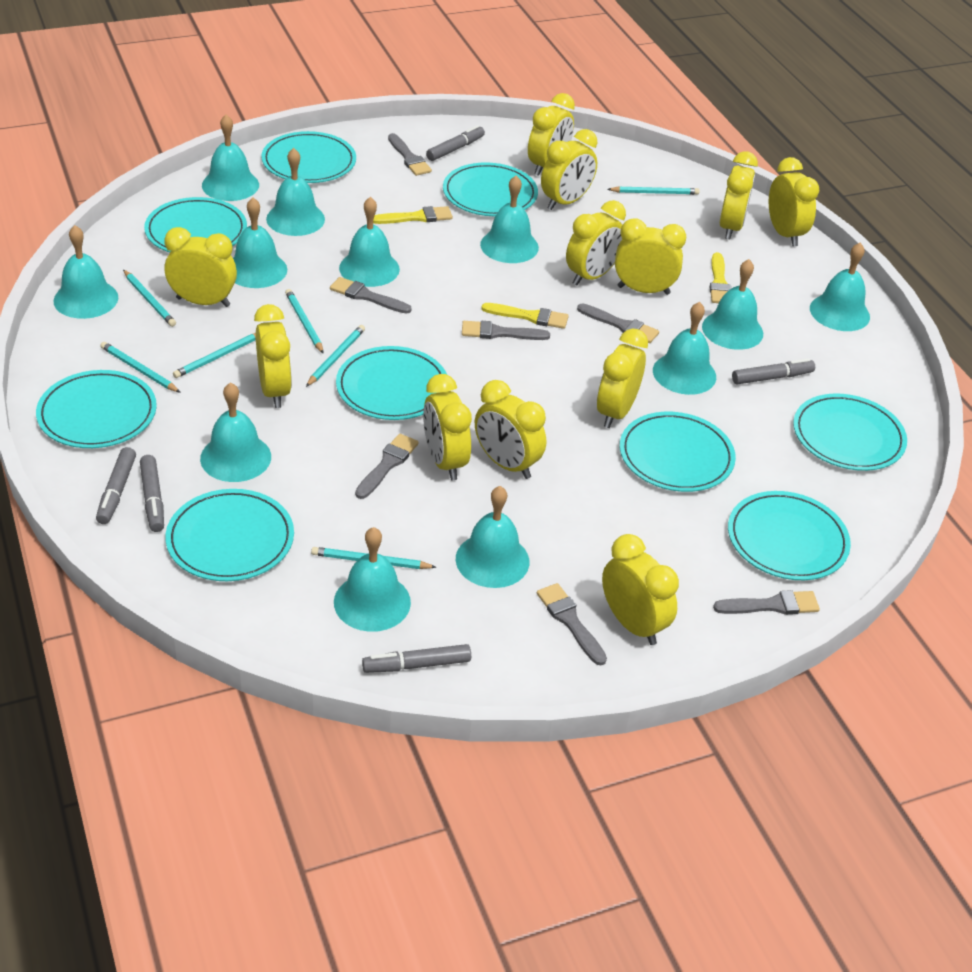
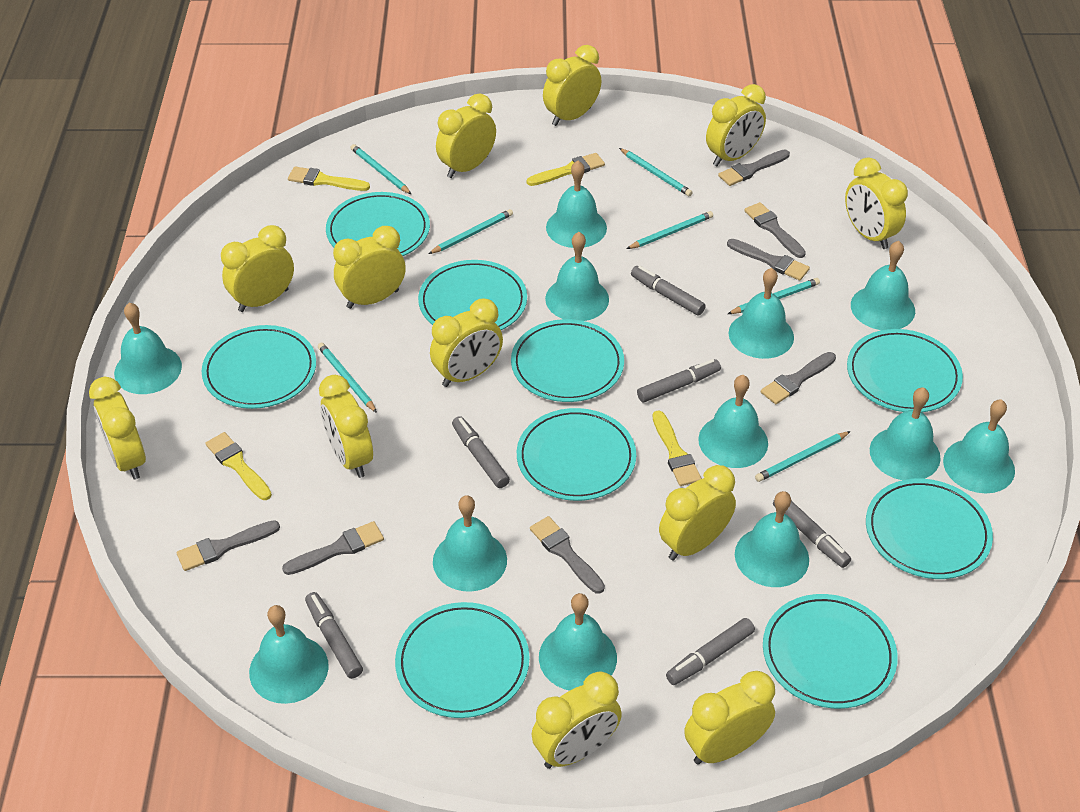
grey marker: [96,447,136,524] [140,455,164,532] [362,644,471,673] [426,125,485,161] [732,358,815,384] = 5 -> [305,592,363,679] [452,416,510,488] [631,266,706,316] [637,359,721,402] [666,618,755,685] [773,499,851,568] = 6
yellow brush: [373,206,453,224] [481,303,569,329] [710,252,731,303] = 3 -> [205,432,272,500] [288,167,370,191] [527,153,605,186] [653,410,702,486] = 4

